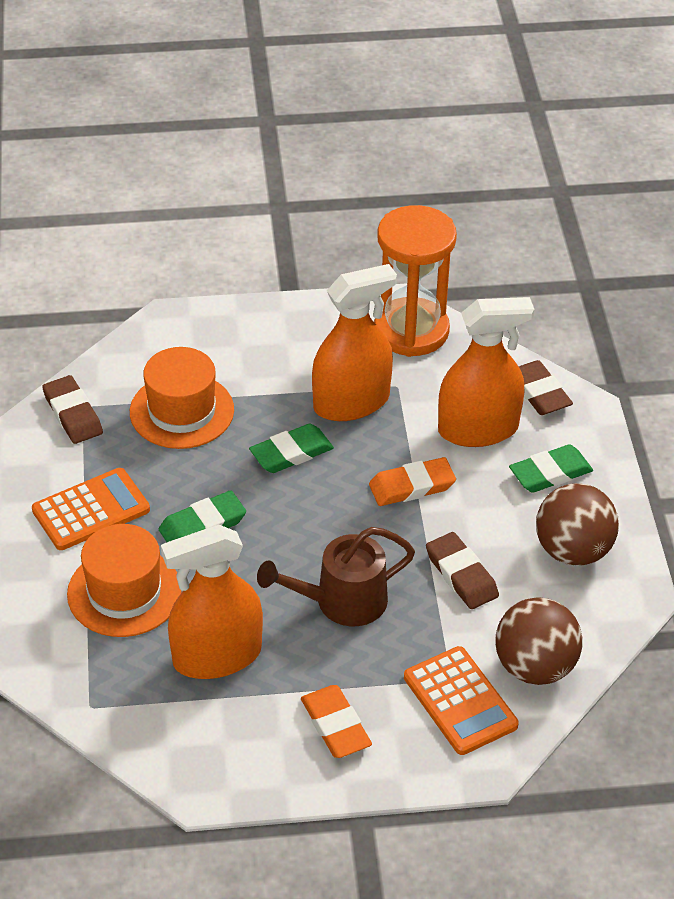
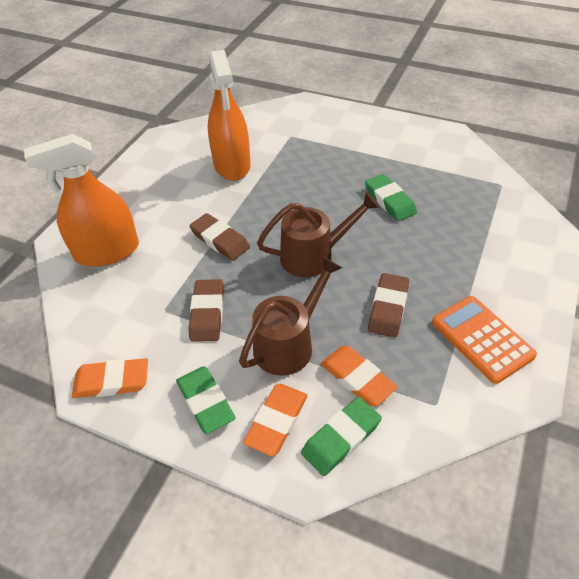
brown ball: [495,597,583,685] [536,483,619,566] = 2 -> none = 0
brown watering can: [257,527,415,626] = 1 -> [239,256,342,376] [257,191,380,277] = 2
orange calculator: [32,468,150,550] [404,646,519,755] = 2 -> [432,296,537,384] = 1
orange eraser: [301,685,372,758] [369,457,456,506] = 2 -> [72,358,148,398] [243,384,308,456] [321,346,398,406] = 3
orange hat: [67,524,181,637] [130,347,234,449] = 2 -> none = 0
orange hourglass: [374,205,457,357] = 1 -> none = 0
orange spray bottle: [161,525,263,679] [312,264,397,421] [438,297,534,447] = 3 -> [24,134,139,267] [208,50,251,181] = 2

